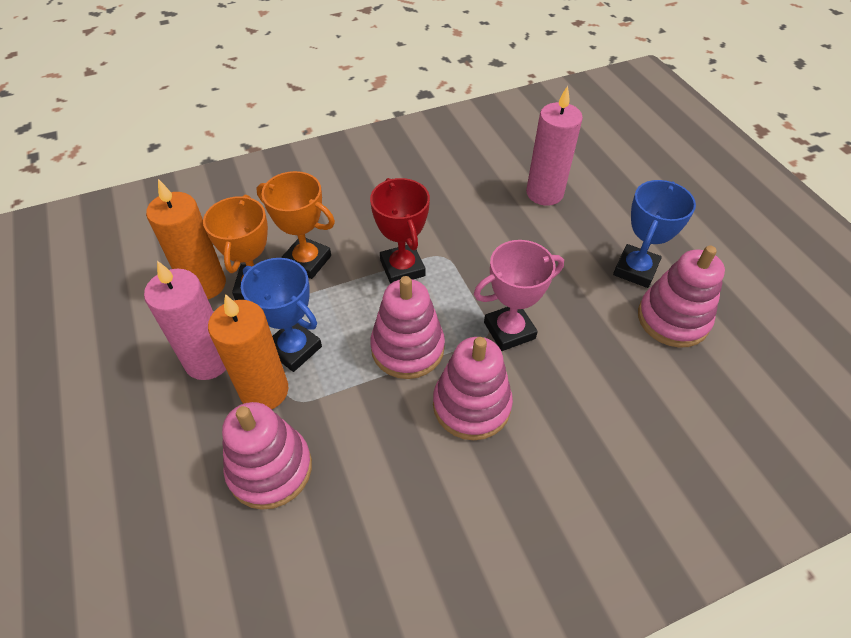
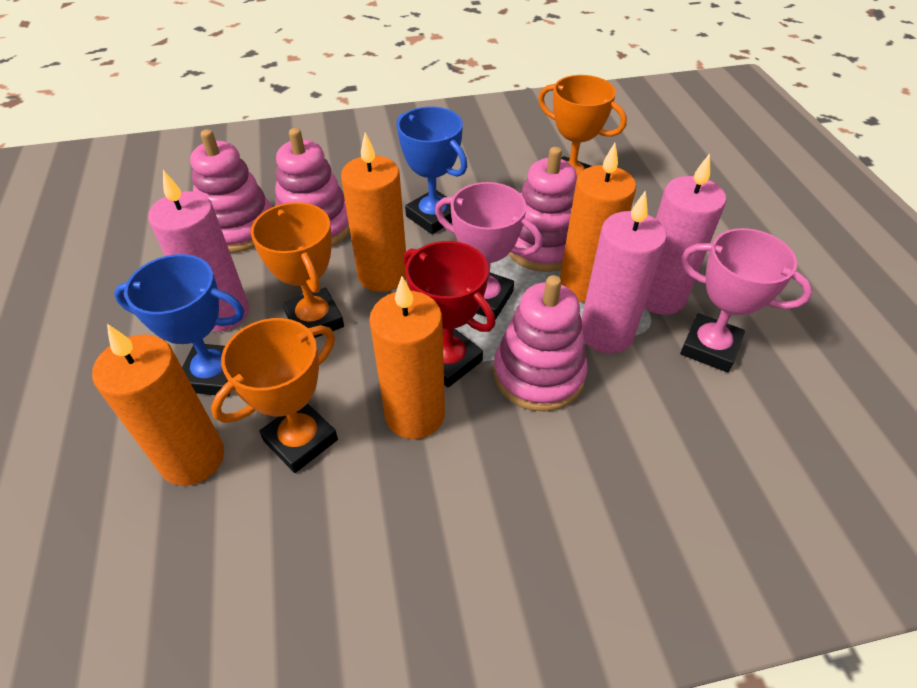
orange candle: [146,179,226,299] [208,294,289,409] = 2 -> [92,324,224,486] [341,133,406,292] [369,276,445,439] [560,143,636,303] = 4
orange trophy: [203,195,268,300] [257,171,335,279] = 2 -> [211,318,338,473] [251,202,344,338] [538,75,627,177] = 3
pink candle: [144,261,226,380] [526,86,583,206] = 2 -> [148,170,249,332] [581,190,667,353] [644,154,726,315] = 3
pink trophy: [474,240,564,351] = 1 -> [435,182,543,320] [680,228,813,372] = 2

